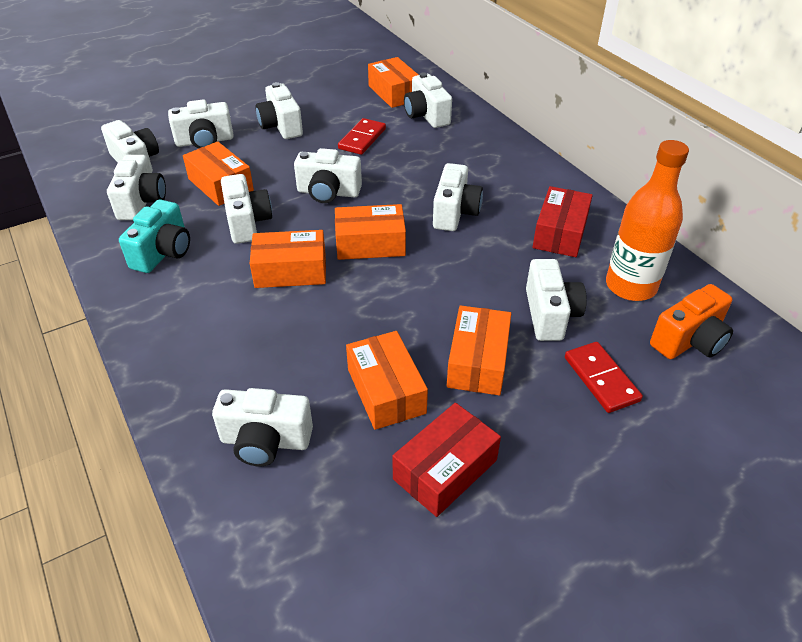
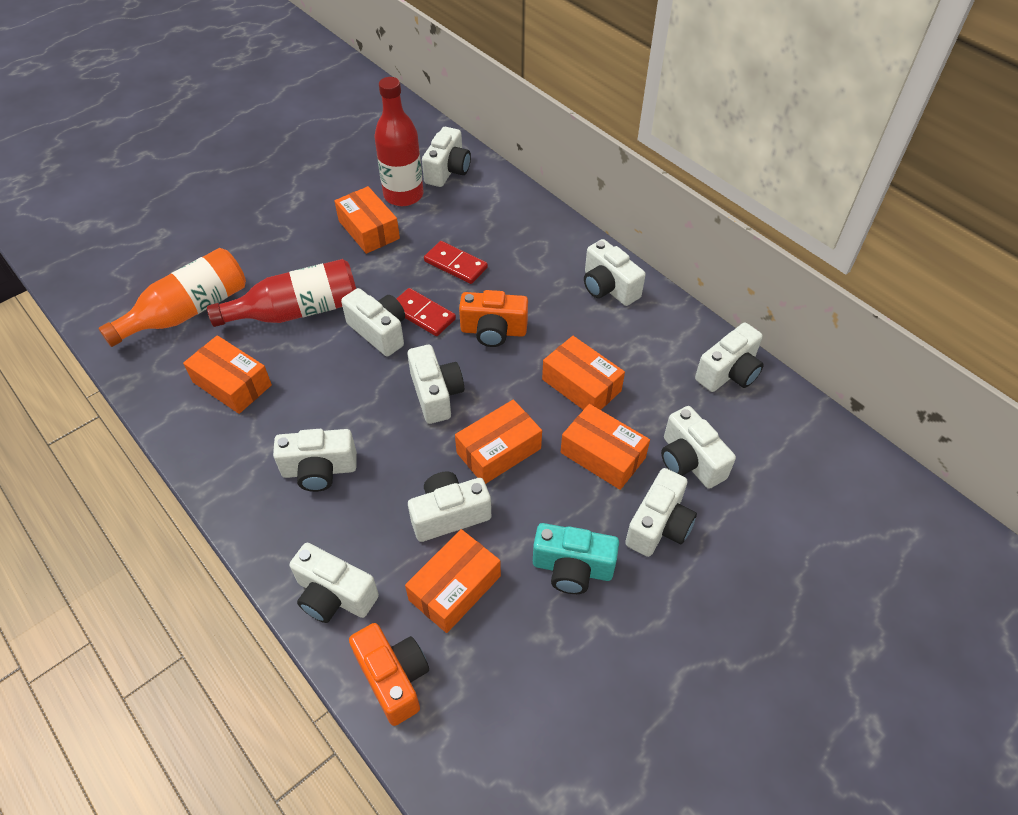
orange camera: [650,284,733,359] = 1 -> [349,623,429,726] [459,290,528,347] = 2
red bottle: none = 0 -> [207,259,356,327] [374,77,423,206] = 2
red box: [392,403,501,517] [533,186,593,257] = 2 -> none = 0

